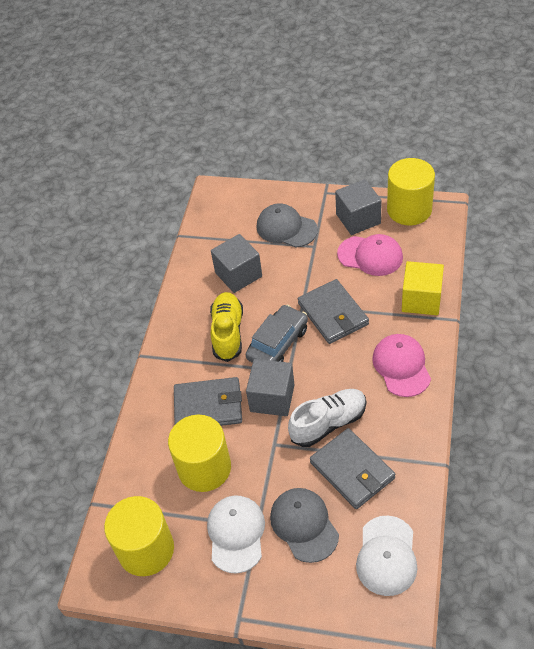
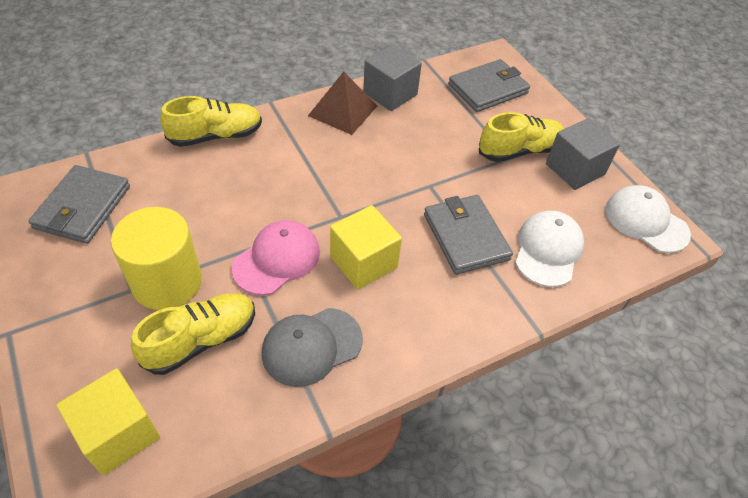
brown pyramid: none = 0 -> [308,71,377,135] = 1
grey cap: [256,203,318,248] [270,488,339,563] = 2 -> [262,308,363,387] = 1
grey car: [245,305,308,363] = 1 -> none = 0
grey cube: [211,234,262,293] [246,359,295,416] [335,179,382,235] = 3 -> [363,44,422,111] [546,118,620,190] = 2
pink cap: [337,234,403,276] [372,334,431,397] = 2 -> [232,220,320,295] = 1
white shoe: [288,389,366,447] = 1 -> none = 0
yellow cube: [402,261,444,315] = 1 -> [56,368,160,475] [330,205,402,290] = 2
yellow cylinder: [104,496,174,576] [168,415,231,492] [387,158,435,225] = 3 -> [111,207,202,310] = 1
yellow shoe: [210,292,243,362] = 1 -> [131,293,255,375] [160,96,262,147] [479,112,564,162] = 3

